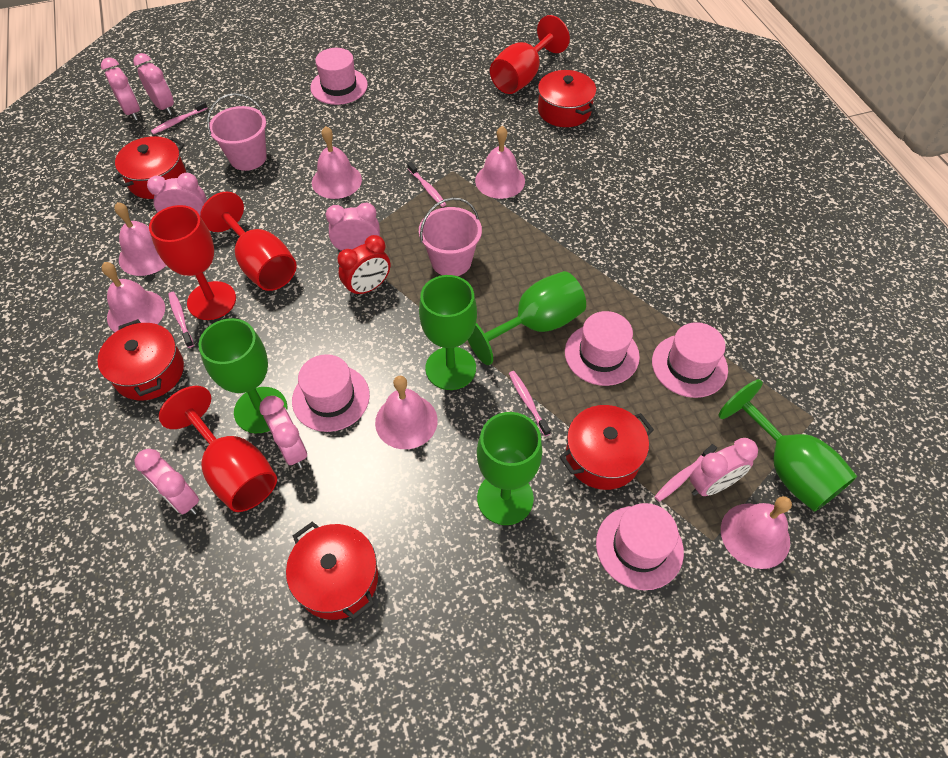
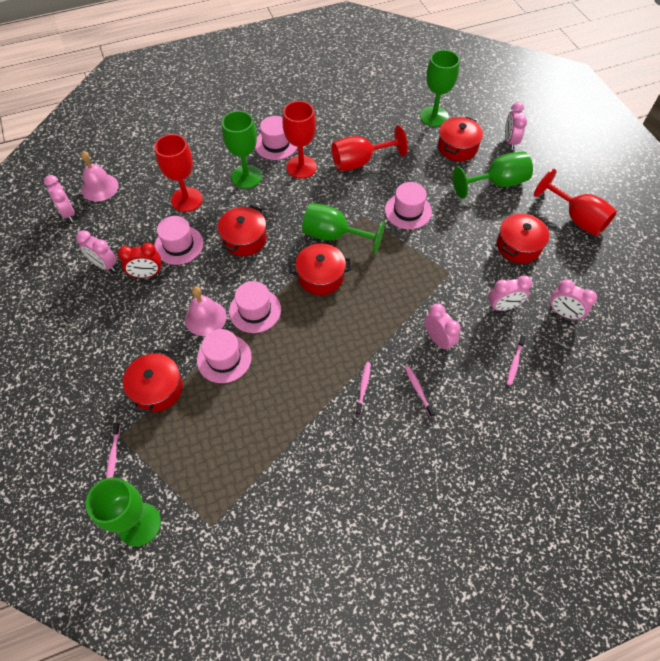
pink bell: [101,262,165,332] [114,202,167,276] [312,126,362,199] [375,376,438,449] [475,126,525,199] [721,496,792,569] = 6 -> [81,151,118,201] [185,286,226,336] = 2
pink bucket: [207,93,267,171] [419,197,482,276] = 2 -> none = 0
pink clock: [101,57,140,120] [133,53,174,115] [135,449,199,515] [147,173,207,215] [259,396,307,468] [326,202,380,252] [690,438,758,496] = 7 -> [44,175,75,222] [76,230,117,271] [424,304,461,351] [488,275,532,311] [505,102,527,150] [550,279,597,321] = 6
pink toothbrush: [151,101,208,134] [168,292,194,348] [407,162,446,207] [509,371,551,436] [654,444,717,502] = 5 -> [106,423,120,478] [356,362,371,415] [405,366,435,417] [507,335,526,385] = 4

